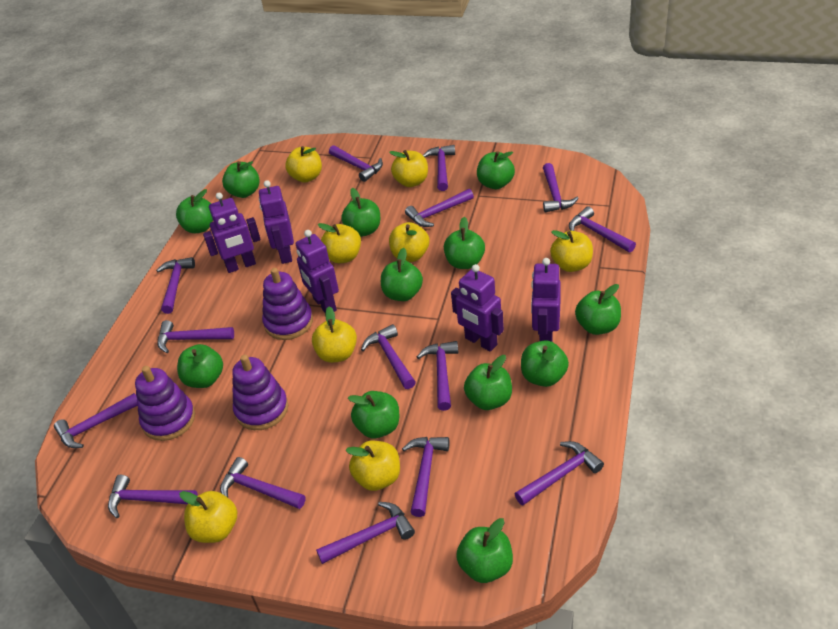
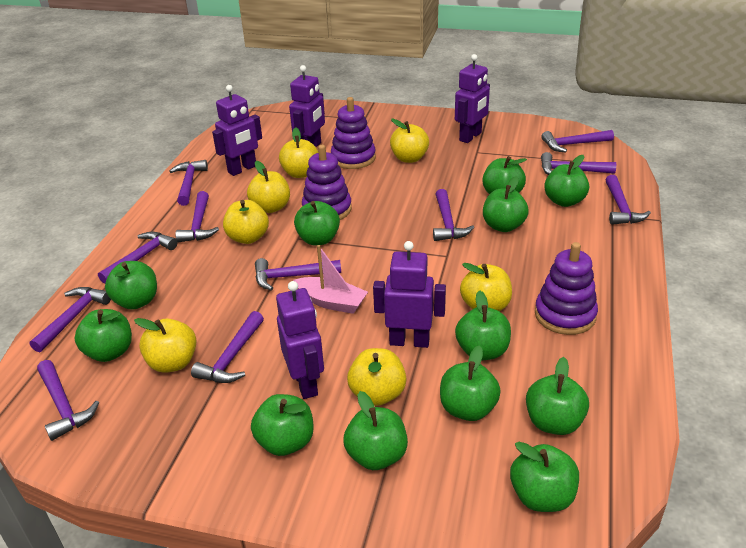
pink boat: none = 0 -> [293,245,368,314] = 1
purple hammer: [54,393,137,448] [108,475,198,518] [156,257,195,314] [157,320,234,353] [220,457,305,509] [316,502,415,564] [329,145,383,182] [361,324,416,389] [402,437,450,517] [405,189,474,227] [417,341,459,411] [423,145,455,191] [515,441,604,505] [543,163,579,212] [569,206,636,253] = 15 -> [29,287,111,352] [37,360,99,441] [98,232,177,283] [169,160,208,206] [175,191,219,242] [191,311,264,383] [255,258,341,291] [433,189,474,241] [541,130,614,152] [541,152,616,175] [606,175,651,225] = 11
yellow apple: [179,491,237,543] [285,146,322,183] [312,306,357,363] [318,223,361,263] [346,441,400,491] [389,150,428,187] [389,222,429,262] [550,230,593,272] = 8 -> [134,318,197,373] [223,200,269,244] [247,161,290,213] [279,127,318,178] [347,348,406,406] [390,119,429,163] [460,263,512,311] = 7

